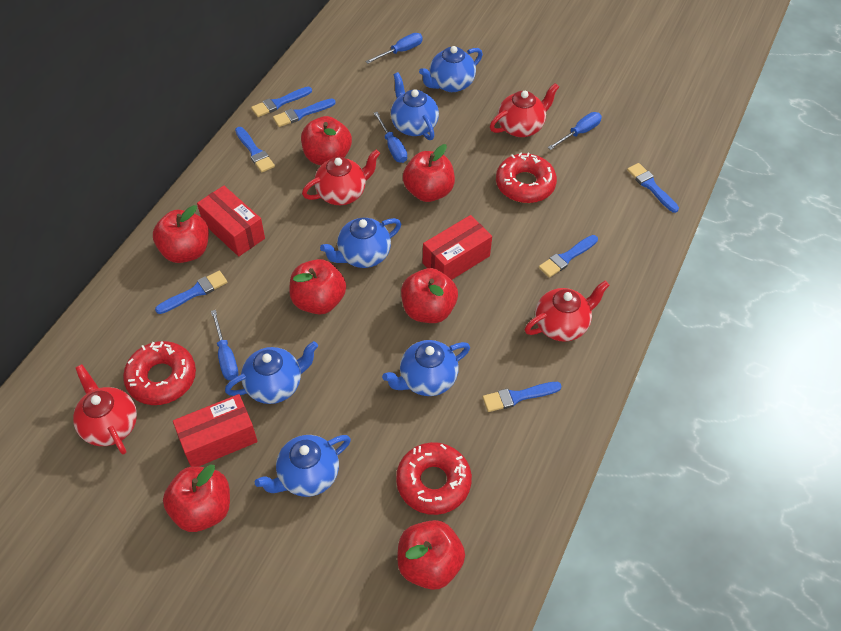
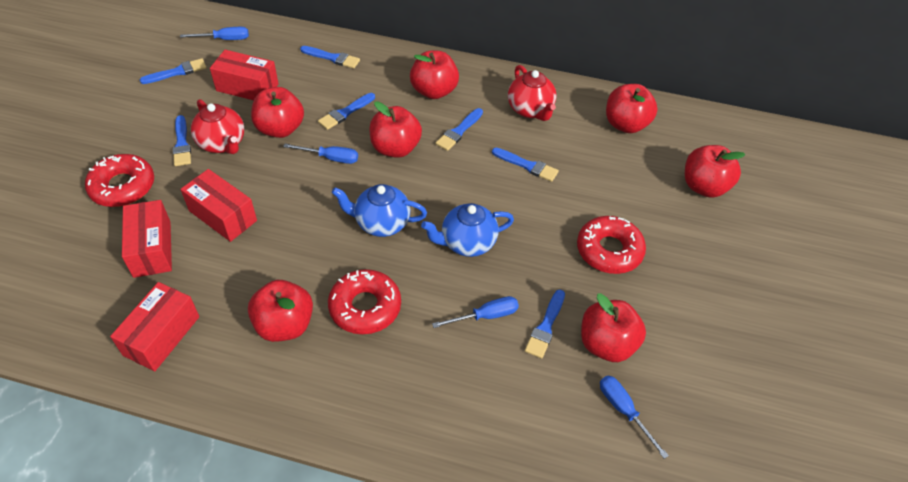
blue teapot: [225,341,318,404] [255,435,351,497] [320,218,401,268] [382,340,470,396] [391,72,439,140] [419,46,483,92] = 6 -> [332,184,427,237] [421,203,514,257] = 2
red box: [173,394,258,466] [197,186,265,256] [423,215,492,280] = 3 -> [110,282,199,372] [122,200,172,278] [180,169,257,242] [210,50,279,100] = 4
red teapot: [73,364,137,455] [302,150,380,205] [490,83,559,137] [525,281,610,342] = 4 -> [191,99,244,154] [508,65,557,121] = 2

